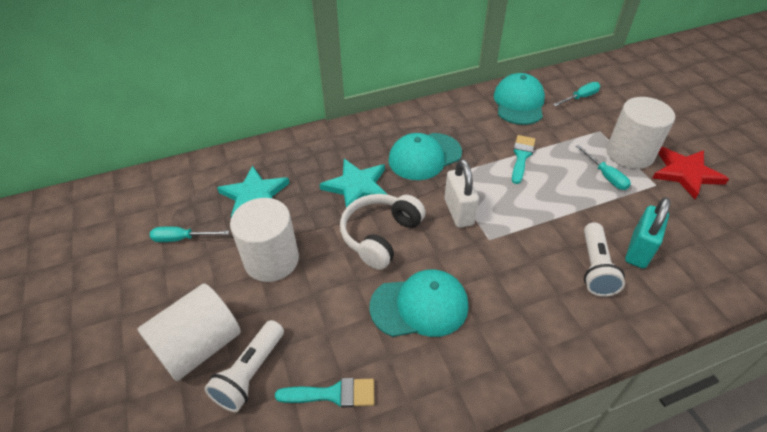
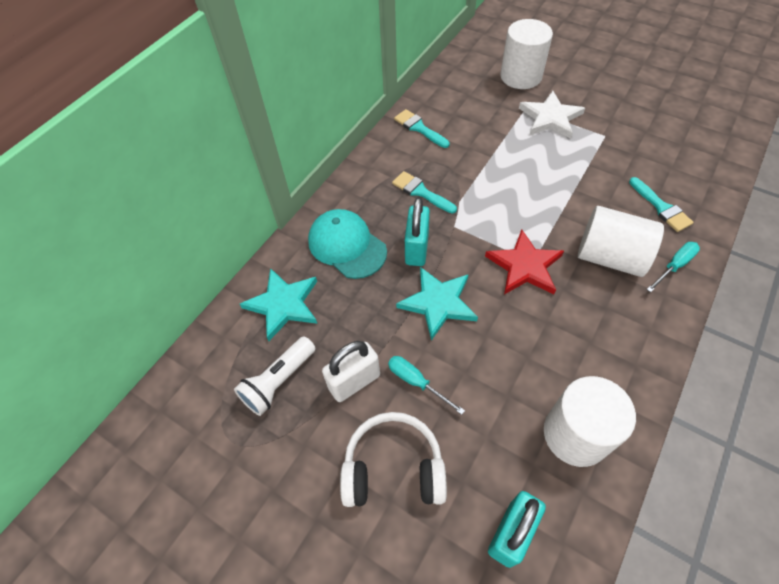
turquoise brush: [275,378,374,408] [512,135,535,184] = 2 -> [392,171,457,213] [394,109,450,148] [629,177,694,232] = 3
turquoise cap: [370,269,468,337] [388,133,462,180] [494,73,545,125] = 3 -> [308,209,387,279] = 1
turquoise padlock: [625,197,671,269] = 1 -> [405,197,430,266] [488,491,546,568] = 2
turquoise screwdriver: [150,226,229,242] [553,82,600,106] [576,145,631,190] = 3 -> [388,356,465,415] [647,242,700,292] = 2
white flashlight: [204,320,284,412] [584,222,625,297] = 2 -> [234,336,316,416] = 1
white star: none = 0 -> [519,91,585,139] = 1

